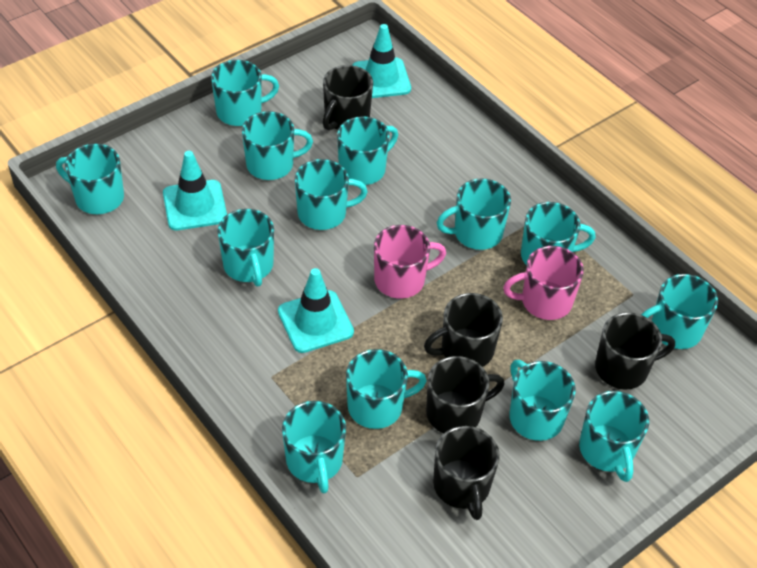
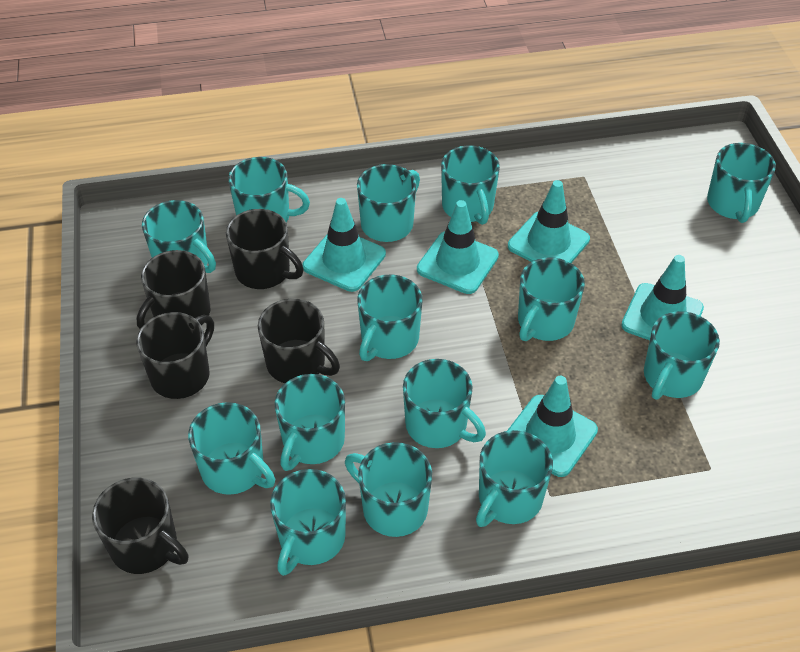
pink mug: [374,225,446,299] [503,246,584,320] = 2 -> none = 0
turquoise mug: [56,144,124,214] [211,60,279,126] [217,209,274,287] [242,111,313,180] [282,401,346,493] [295,159,368,230] [337,116,398,185] [346,349,427,429] [437,178,511,250] [509,360,576,441] [521,202,596,265] [579,391,649,482] [641,274,718,349] = 13 -> [142,200,216,273] [188,402,275,495] [228,157,310,223] [270,469,346,576] [275,374,345,471] [345,442,432,537] [357,164,420,242] [357,275,422,361] [403,359,486,448] [441,145,500,225] [476,430,553,527] [518,257,585,341] [644,311,720,400] [707,143,776,223] = 14
turquoise traffic cone: [163,151,227,230] [278,268,354,353] [352,24,411,98] = 3 -> [303,198,386,292] [417,200,499,294] [507,376,598,477] [508,180,590,263] [621,255,704,340] = 5

